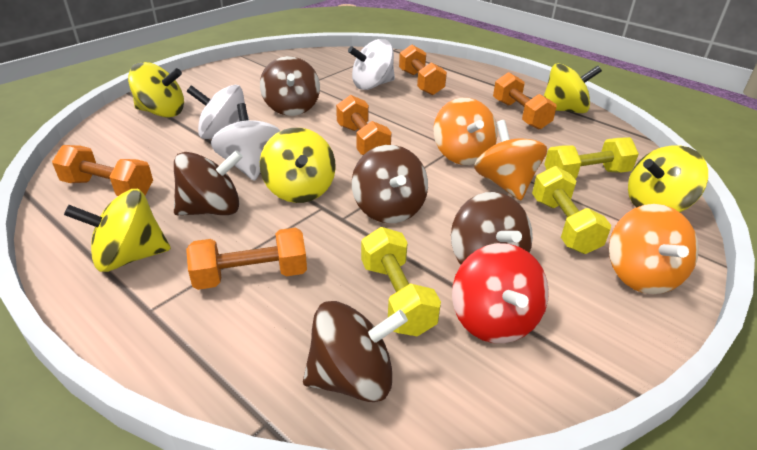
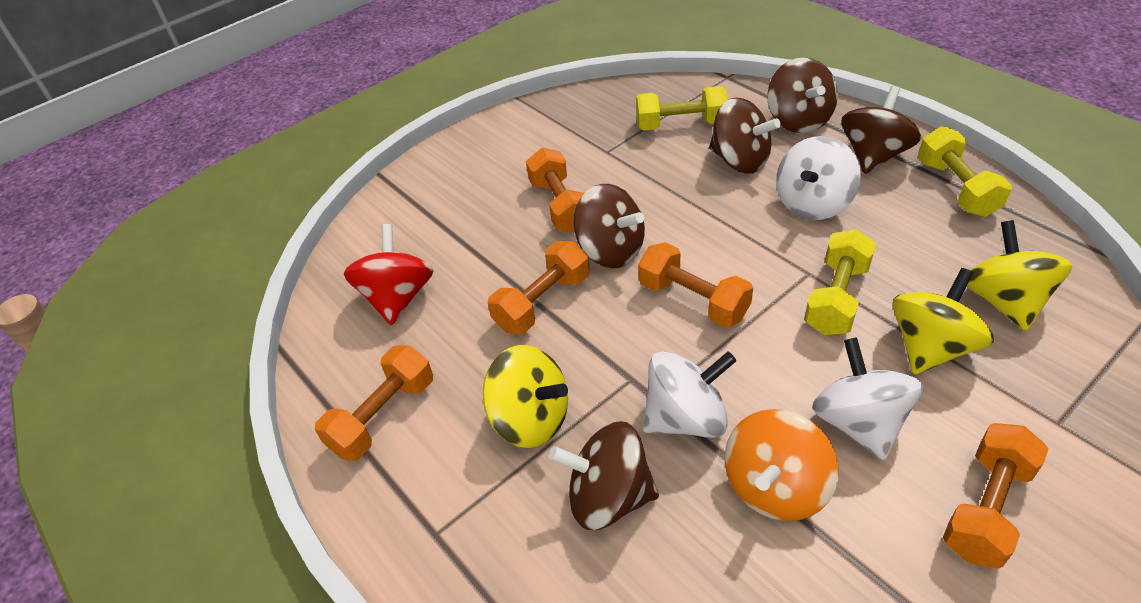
orange spinning top: [434,98,498,165] [474,120,547,200] [609,204,699,294] = 3 -> [725,409,839,521] = 1
yellow spinning top: [64,189,171,272] [128,62,184,117] [260,128,336,203] [544,63,602,113] [628,145,708,212] = 5 -> [482,345,568,448] [892,268,994,374] [967,220,1072,331] = 3

